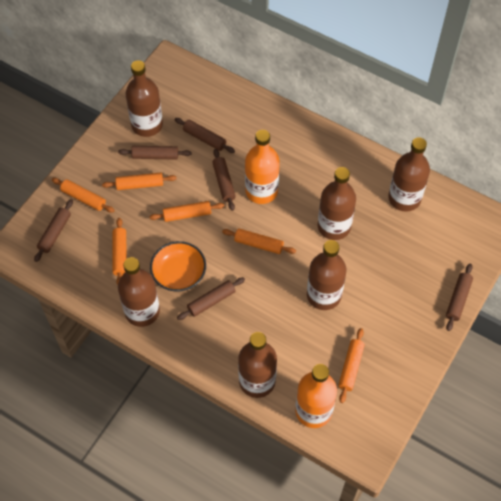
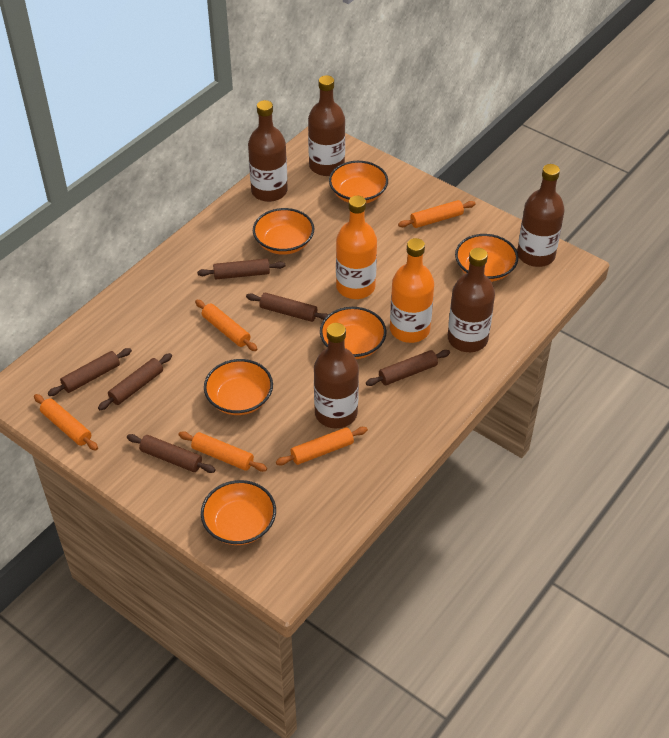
brown bottle: [118,257,160,327] [126,60,163,137] [238,332,277,398] [307,240,346,310] [318,167,356,240] [388,137,430,212] = 6 -> [248,100,288,202] [308,75,345,176] [314,323,359,428] [448,248,495,352] [517,164,565,267] = 5
orange bowl: [150,241,206,291] = 1 -> [201,480,276,545] [204,359,273,415] [253,208,314,255] [320,307,387,359] [329,161,388,203] [455,234,518,282] = 6
orange rolling pin: [52,178,115,213] [102,173,177,190] [113,218,126,285] [149,201,224,222] [222,229,296,254] [338,328,365,403] = 6 -> [34,394,98,451] [178,431,267,472] [195,300,257,351] [276,427,368,466] [398,200,475,228] = 5

